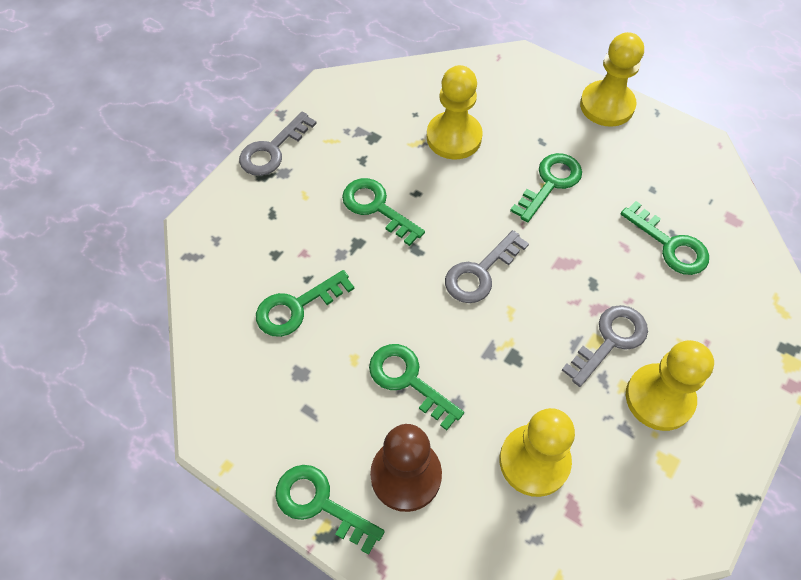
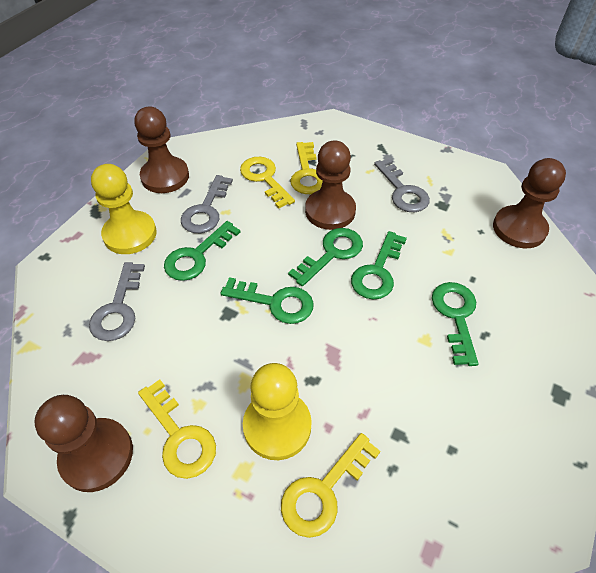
brown pawn: [370,424,442,512] = 1 -> [34,395,133,492] [134,107,189,193] [305,140,356,230] [493,158,566,248] = 4
green key: [256,270,355,337] [276,465,385,555] [342,178,425,246] [369,344,464,430] [510,153,582,222] [620,201,709,275] = 6 -> [164,221,240,281] [221,277,314,324] [288,228,363,286] [351,231,407,299] [432,282,478,366] = 5
yellow key: none = 0 -> [138,379,216,479] [240,157,295,208] [281,433,381,538] [290,142,323,194] = 4
yellow pawn: [427,65,483,160] [500,408,575,497] [580,32,644,127] [626,340,714,431] = 4 -> [91,164,157,254] [243,363,312,460] = 2

